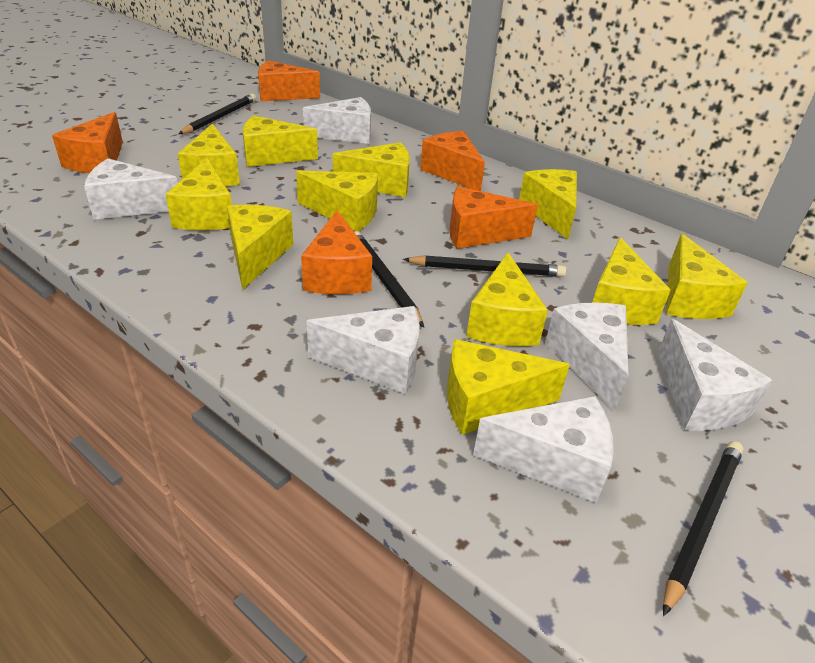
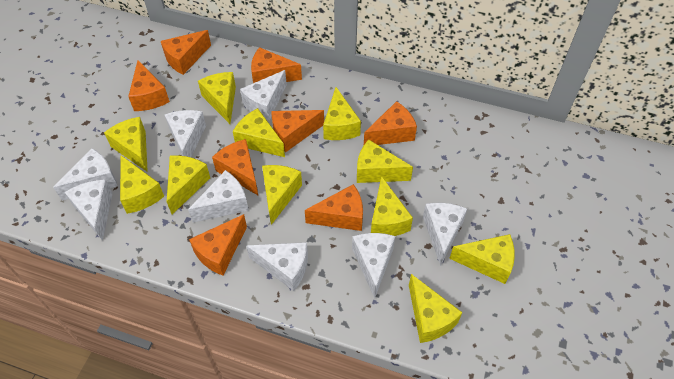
black pencil: [178,93,256,134] [354,231,424,328] [403,255,566,277] [663,441,744,616] = 4 -> none = 0
orange cheese: [52,112,123,173] [258,60,320,101] [301,210,372,294] [420,131,485,191] [449,186,538,249] = 5 -> [128,60,170,111] [161,30,211,75] [189,214,247,276] [212,139,258,195] [251,47,302,83] [271,110,324,153] [305,184,363,231] [364,101,417,145] = 8
white cheese: [84,158,178,220] [303,97,371,144] [306,306,420,394] [473,396,614,503] [545,302,629,411] [657,319,772,431] = 6 -> [53,148,118,201] [65,179,113,241] [164,110,206,157] [188,170,249,222] [240,70,287,121] [246,242,308,291] [352,233,395,298] [423,203,467,266] = 8

